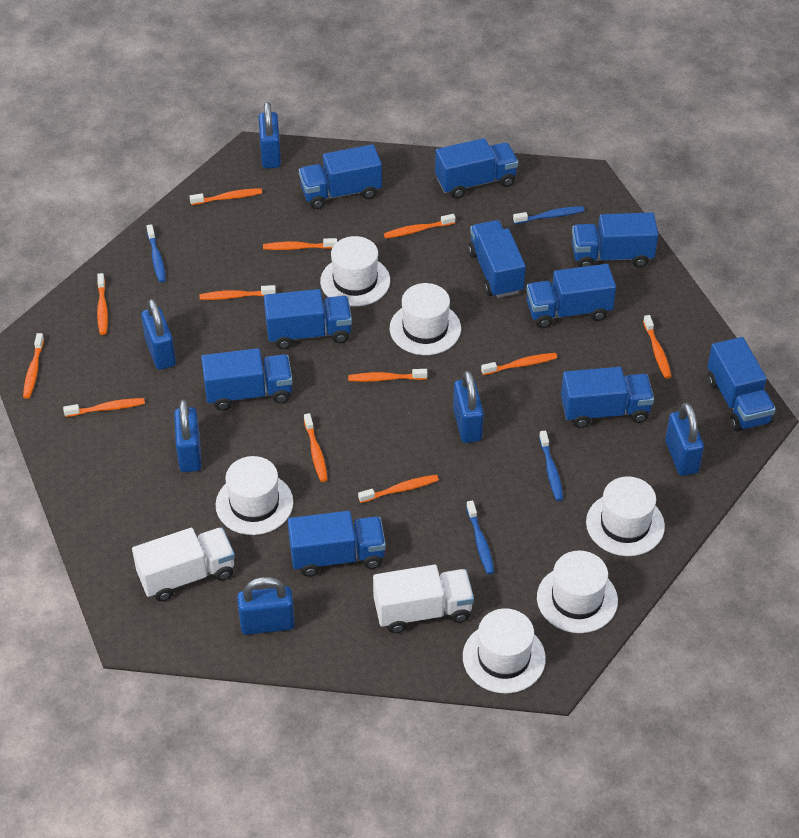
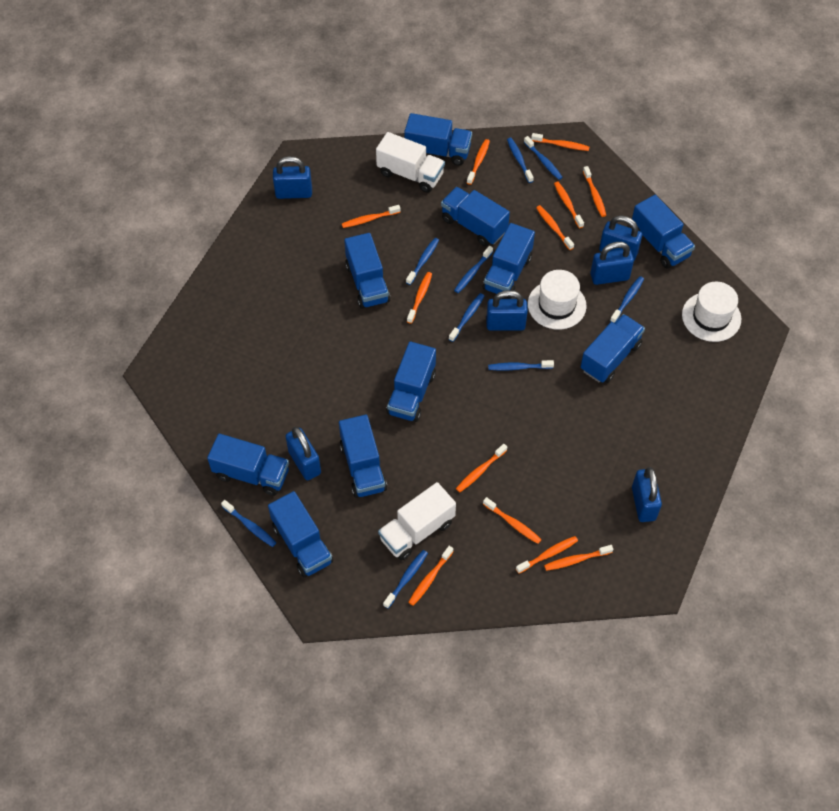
blue toothbrush: [146,224,166,283] [466,500,494,574] [513,206,584,224] [539,431,563,501] = 4 -> [221,500,276,547] [383,550,428,609] [406,238,439,285] [449,293,484,342] [454,246,493,293] [488,360,554,371] [507,138,534,183] [524,136,563,180] [610,276,644,323] = 9
white hat: [216,456,293,535] [320,236,390,307] [390,283,461,355] [463,608,546,693] [537,551,618,633] [586,476,665,556] = 6 -> [528,270,586,330] [682,282,741,342] = 2

